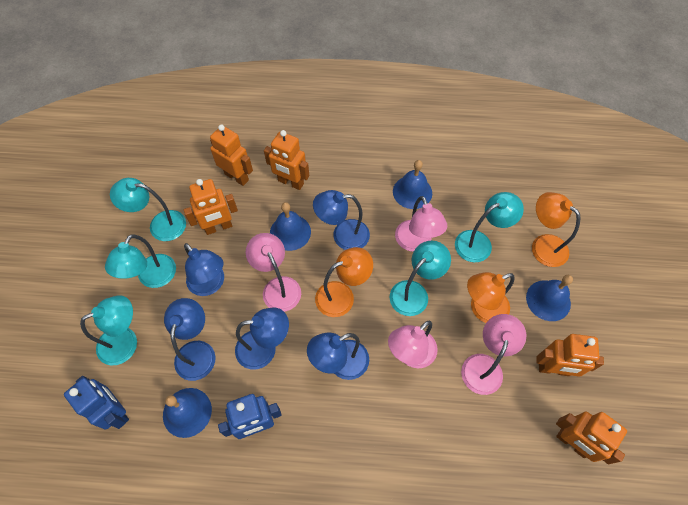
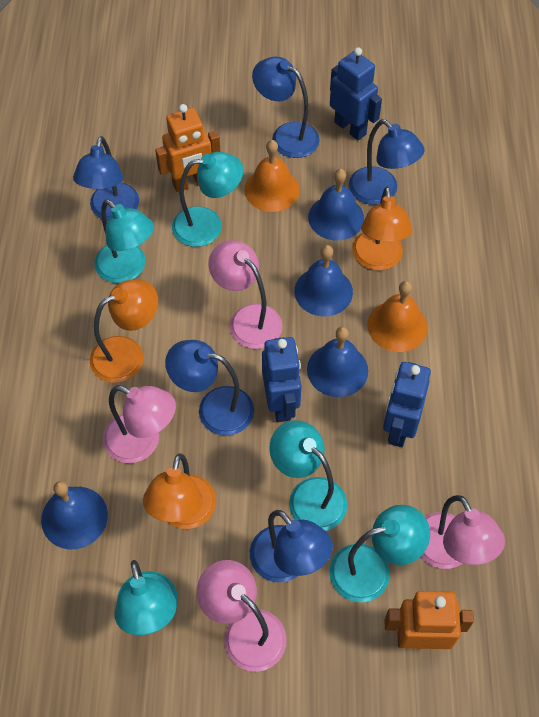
blue robot: [64,376,129,430] [218,394,282,439] = 2 -> [262,337,301,422] [330,47,382,140] [383,362,431,447] = 3
orange bell: none = 0 -> [244,140,300,212] [367,281,427,352] = 2
orange robot: [184,179,238,235] [210,125,253,186] [264,130,309,190] [536,334,604,377] [556,412,627,464] = 5 -> [155,104,221,192] [384,591,474,649] = 2

